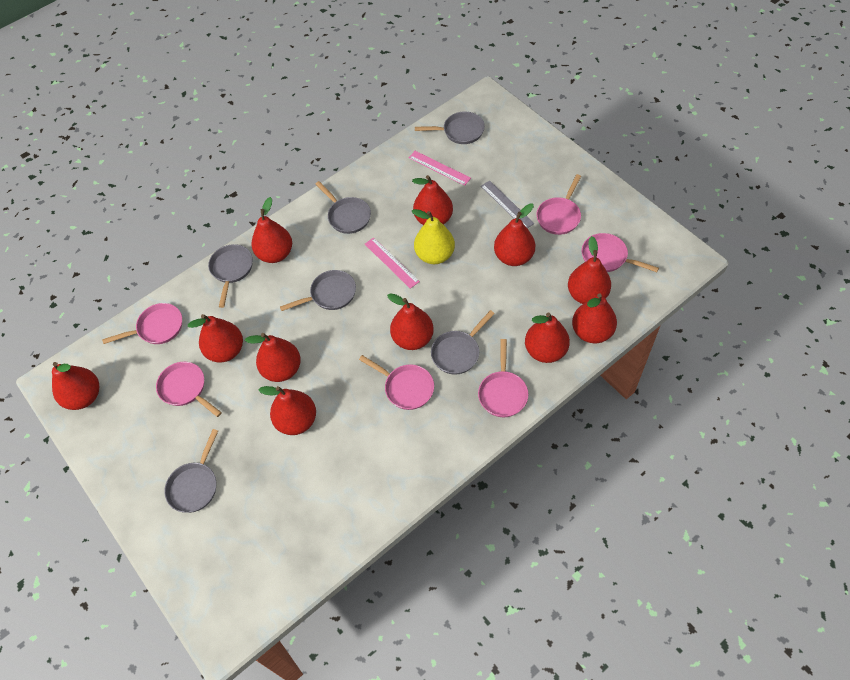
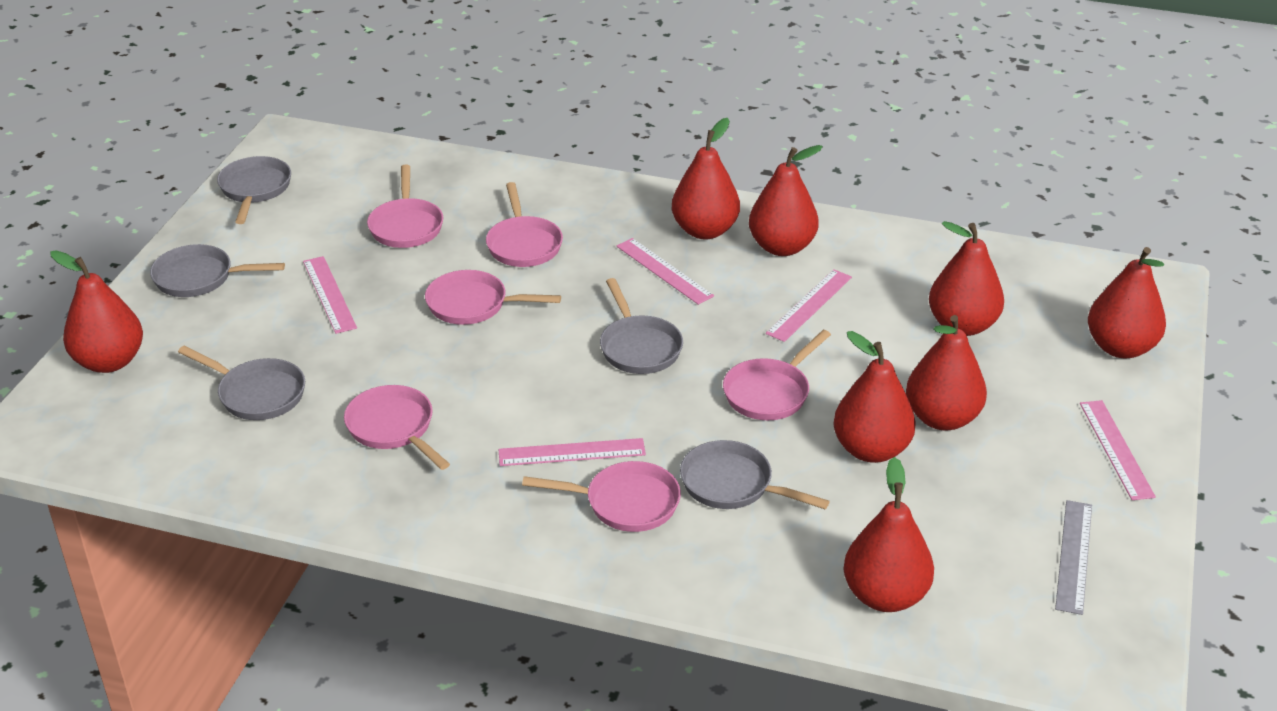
grey pan: [164,429,218,513] [208,244,253,308] [280,270,356,311] [316,181,371,234] [415,112,485,144] [431,310,495,375] = 6 -> [150,244,285,297] [178,346,305,420] [217,156,291,224] [600,278,683,374] [680,440,830,509] = 5
pink ruler: [365,238,420,289] [409,151,471,186] = 2 -> [303,256,357,334] [499,438,646,466] [616,238,714,305] [766,269,852,342] [1080,400,1156,500] = 5
red pear: [52,362,99,410] [188,314,243,363] [245,333,301,382] [251,197,292,263] [259,386,316,435] [387,293,434,350] [412,175,453,225] [494,203,535,266] [525,313,570,363] [568,236,611,304] [572,293,617,343] = 11 -> [50,250,143,373] [672,118,740,239] [749,145,823,256] [834,331,916,463] [843,457,934,612] [906,315,987,430] [929,221,1004,336] [1088,247,1166,358] = 8
yellow pear: [412,209,455,264] = 1 -> none = 0

